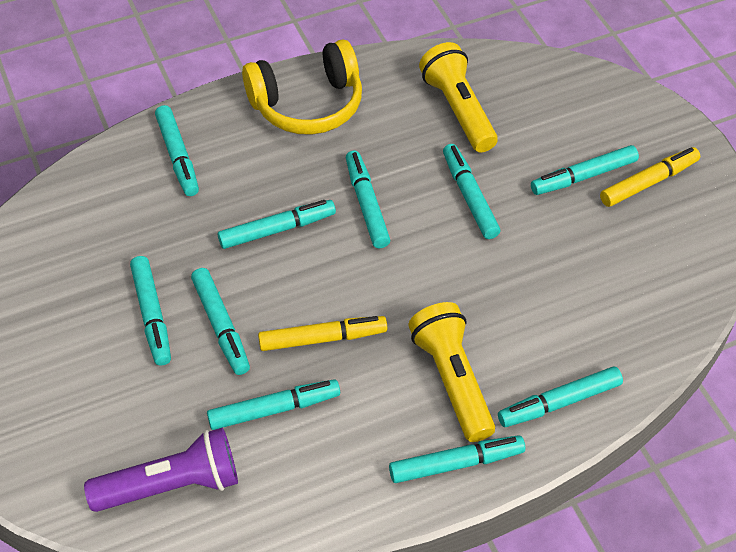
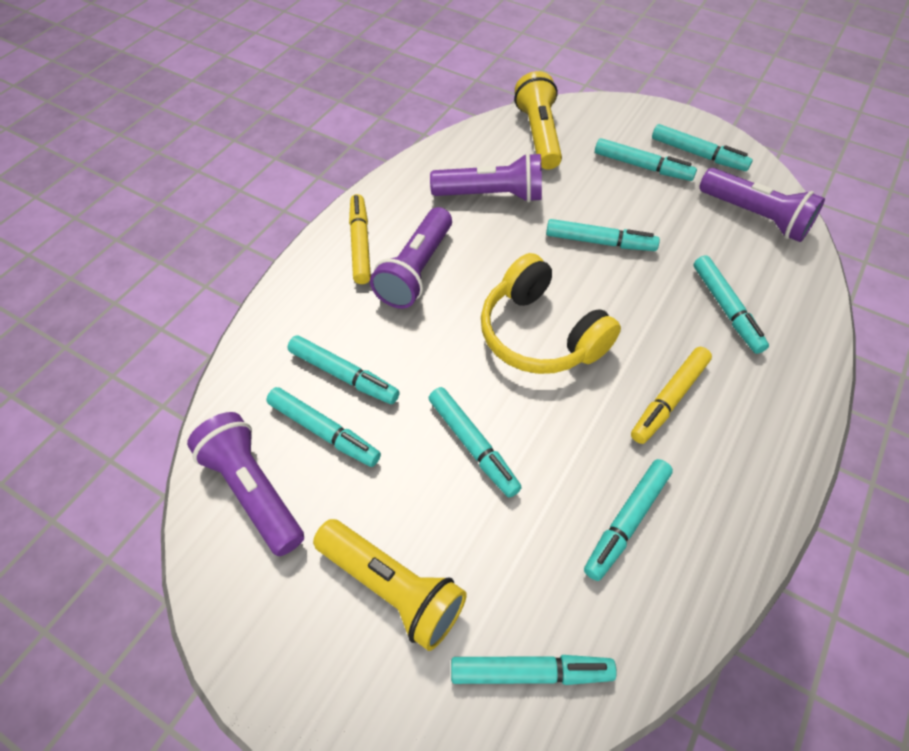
purple flashlight: [84,427,238,512] = 1 -> [187,412,304,556] [370,207,452,309] [430,153,542,203] [699,168,825,242] = 4
turquoise marker: [130,256,171,366] [155,105,199,196] [191,268,250,375] [207,379,340,430] [218,200,336,249] [346,150,390,248] [389,435,525,483] [443,144,500,239] [498,367,623,427] [531,145,639,195] = 10 -> [266,387,381,467] [287,335,400,404] [429,387,522,498] [451,655,617,685] [546,219,660,251] [584,459,673,581] [595,138,697,181] [652,124,753,171] [694,255,769,354] = 9

